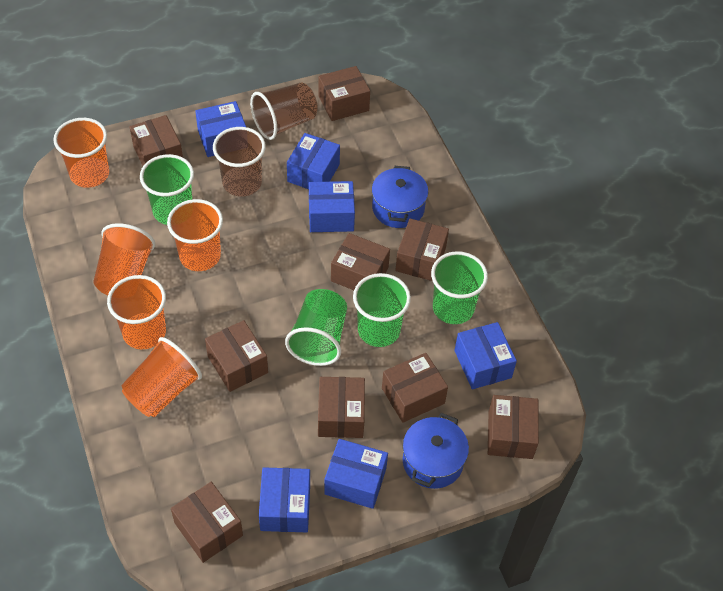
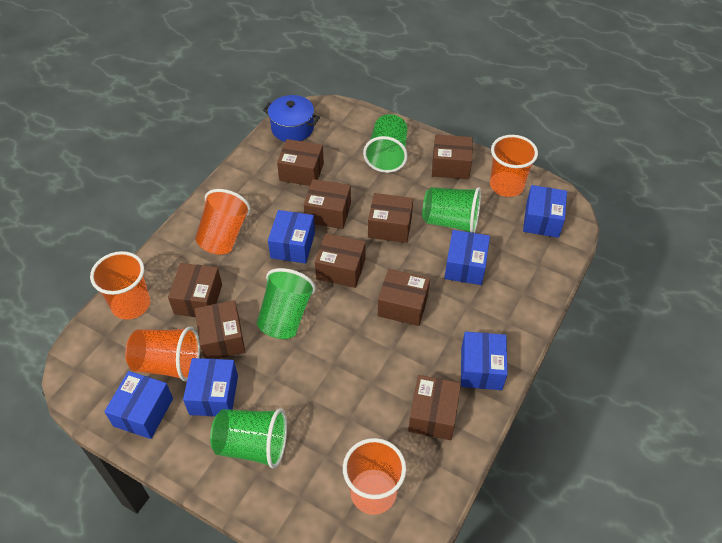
blue pot: [372,166,428,228] [403,413,469,489] = 2 -> [263,95,320,142] = 1
brown cup: [213,127,266,197] [250,82,318,140] = 2 -> none = 0

